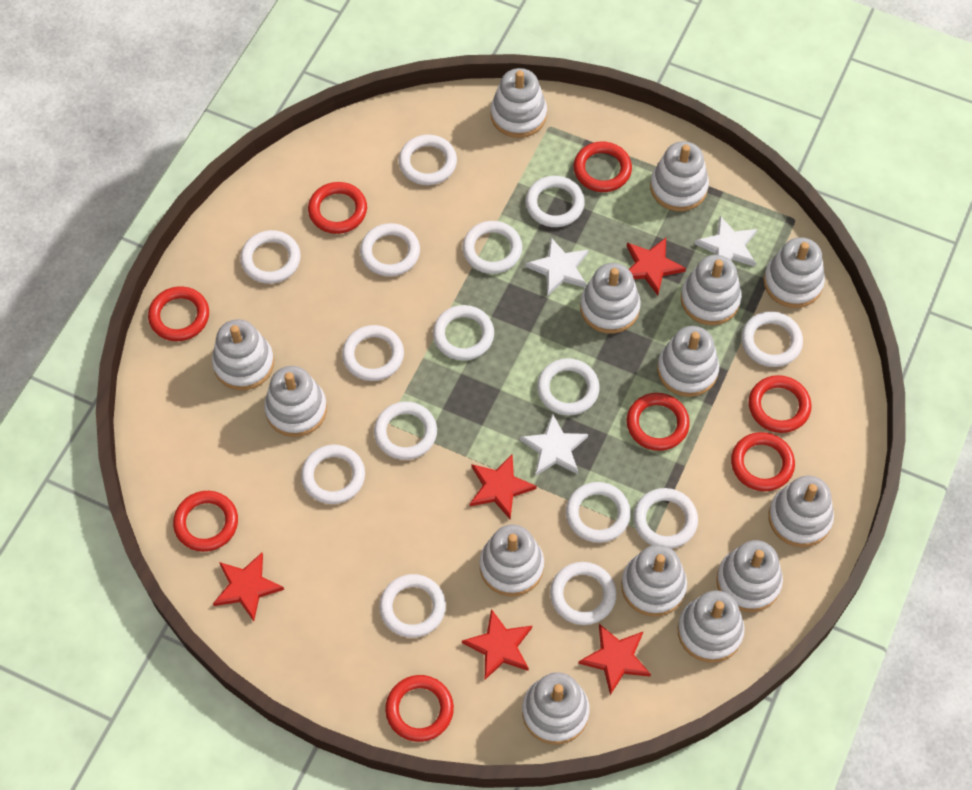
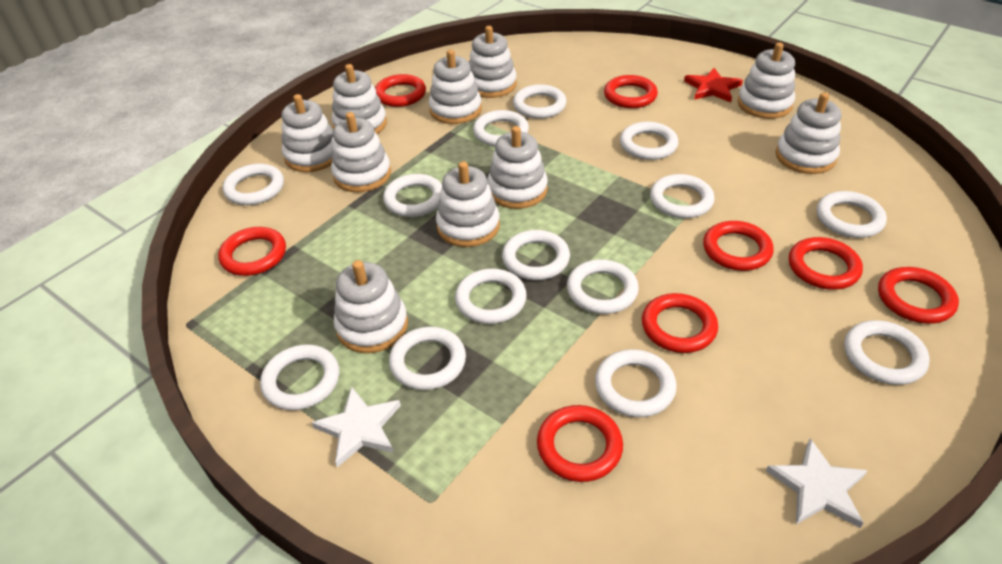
red star: [213,553,284,621] [462,609,532,680] [470,454,537,519] [578,624,651,695] [627,238,686,296] = 5 -> [684,68,743,102] = 1
white ring: [240,230,301,284] [301,444,365,504] [342,325,404,381] [360,223,420,276] [374,402,437,460] [379,574,446,638] [399,135,457,185] [433,305,494,361] [462,221,522,274] [526,176,585,227] [537,358,600,415] [550,562,616,625] [566,482,631,543] [633,488,698,549] [741,311,803,367] = 15 -> [223,164,284,205] [260,345,339,410] [383,174,442,217] [389,327,466,390] [455,269,527,324] [473,110,529,146] [502,230,570,280] [513,84,567,119] [567,259,639,314] [595,349,677,417] [620,122,678,160] [650,174,715,218] [817,191,887,238] [844,320,930,385] = 14
white stacking toy: [212,319,274,390] [264,366,327,437] [479,524,544,596] [490,68,547,138] [522,672,590,745] [580,263,641,334] [621,545,687,617] [650,141,709,211] [657,326,720,397] [678,591,745,663] [681,255,742,325] [716,540,783,612] [764,237,825,308] [768,476,834,547] = 14 -> [281,94,334,172] [331,112,391,192] [332,64,387,134] [334,260,408,353] [429,50,482,124] [436,161,500,247] [469,26,517,98] [487,126,548,209] [738,43,795,119] [776,92,841,174] = 10
white star: [520,413,588,476] [525,238,588,296] [694,216,757,266] = 3 -> [312,386,401,468] [766,438,868,528] = 2

